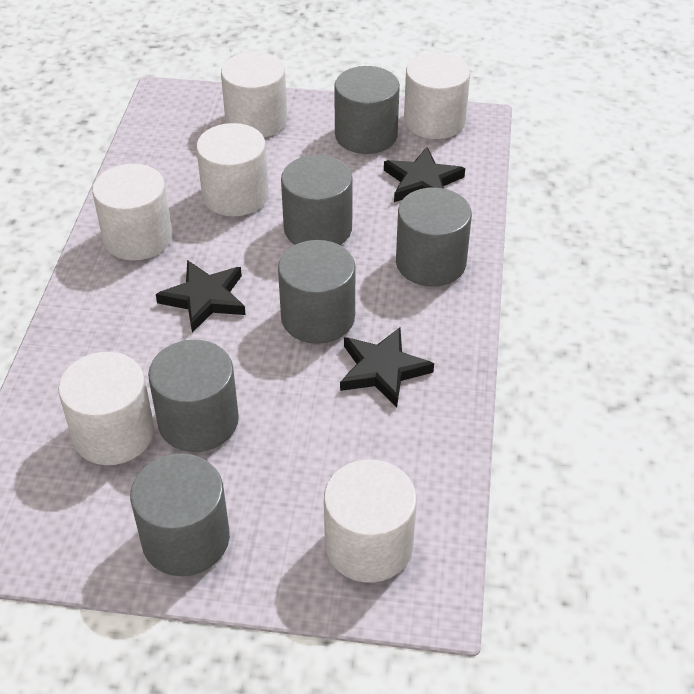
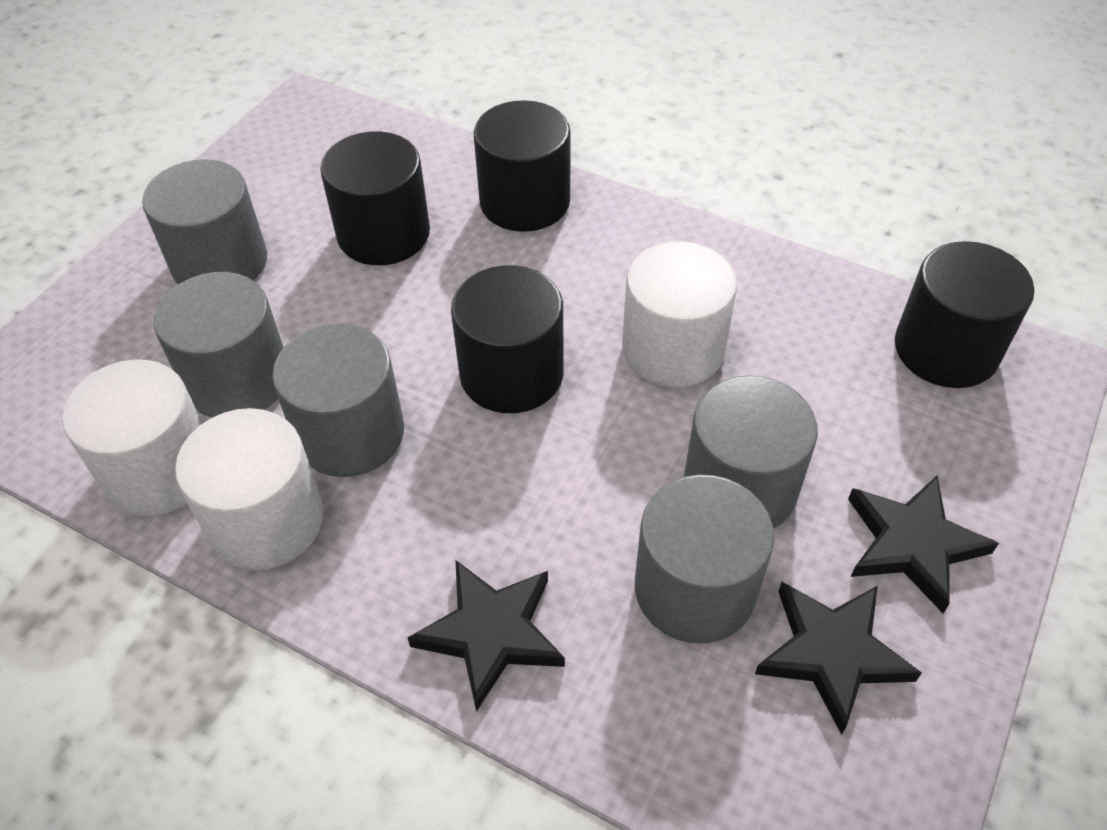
black cylinder: none = 0 -> [320,131,430,265] [451,265,564,413] [474,100,570,232] [895,241,1035,388] = 4
grey cylinder: [130,453,230,576] [148,340,239,452] [278,240,356,344] [281,155,353,245] [334,66,400,154] [396,188,472,287] = 6 -> [142,159,267,284] [154,272,284,418] [272,323,404,477] [635,475,774,644] [684,375,818,529] = 5
white cylinder: [58,352,154,465] [92,164,172,261] [196,123,269,216] [221,52,287,138] [324,459,417,583] [404,52,470,139] = 6 -> [62,359,203,516] [175,408,324,570] [622,241,737,387] = 3

